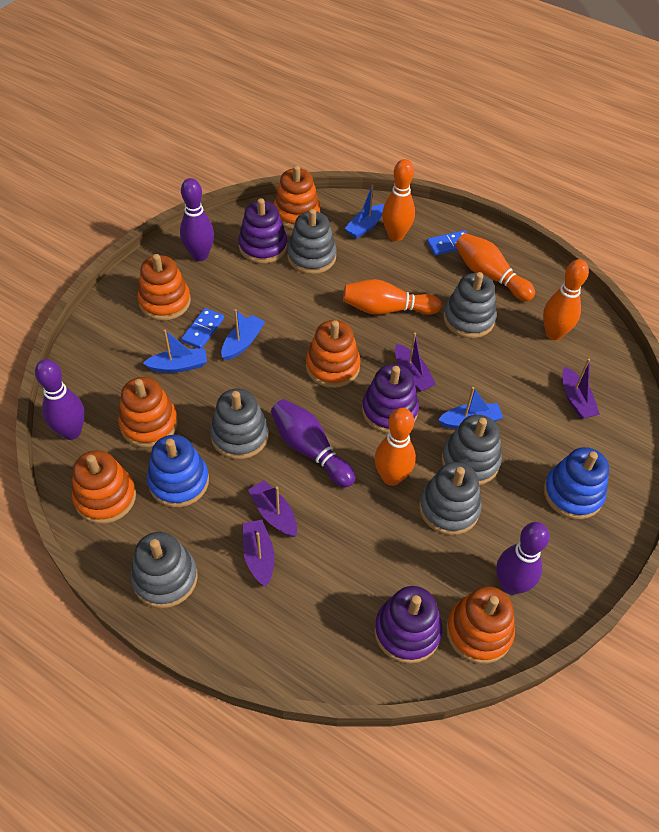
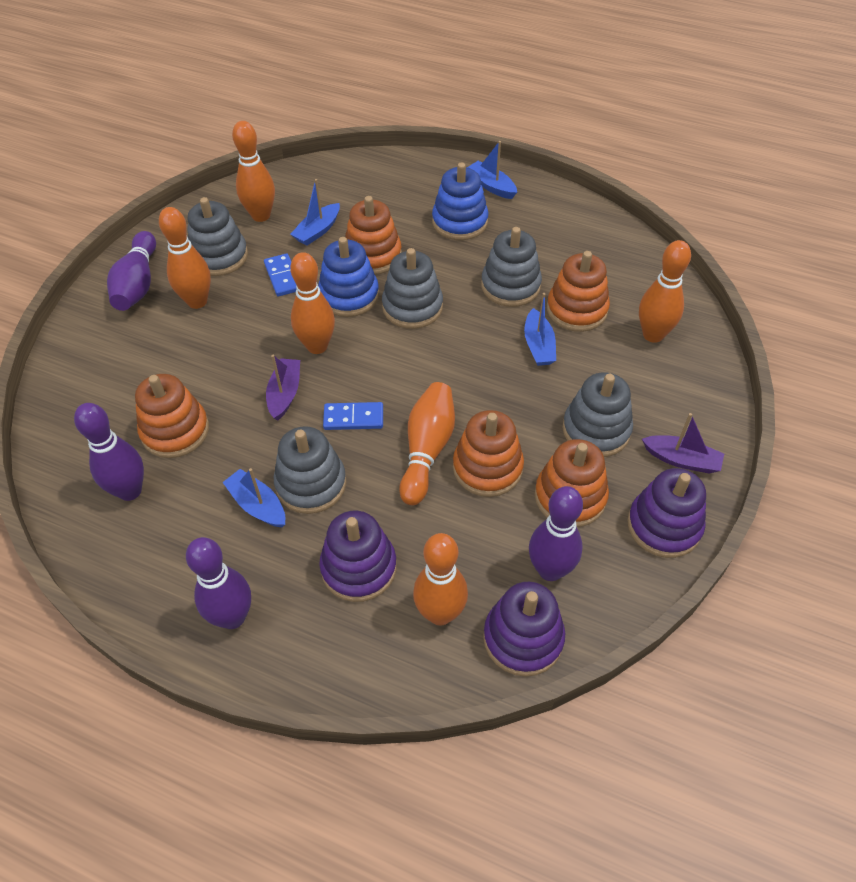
grey stacking toy: [131,532,198,608] [210,389,269,459] [287,209,337,274] [419,462,482,535] [442,415,502,485] [443,272,497,338] = 6 -> [187,197,248,276] [274,426,347,514] [382,248,443,329] [481,227,542,307] [562,372,633,457] = 5
orange bowling pin: [343,279,441,315] [375,408,416,486] [382,159,415,241] [455,233,535,301] [543,259,589,340] = 5 -> [159,207,211,309] [232,121,275,222] [290,252,335,354] [399,382,455,505] [413,533,468,626] [639,240,691,343] = 6
orange stacking toy: [72,450,136,524] [118,377,178,448] [137,254,191,321] [274,165,320,229] [306,320,361,388] [446,586,515,664] = 6 -> [135,374,209,458] [345,196,402,275] [453,410,524,497] [535,439,609,527] [547,251,610,332] = 5
purple boat: [243,520,275,587] [248,480,297,537] [395,333,436,392] [562,359,600,419] = 4 -> [266,355,300,421] [642,413,724,474] = 2

